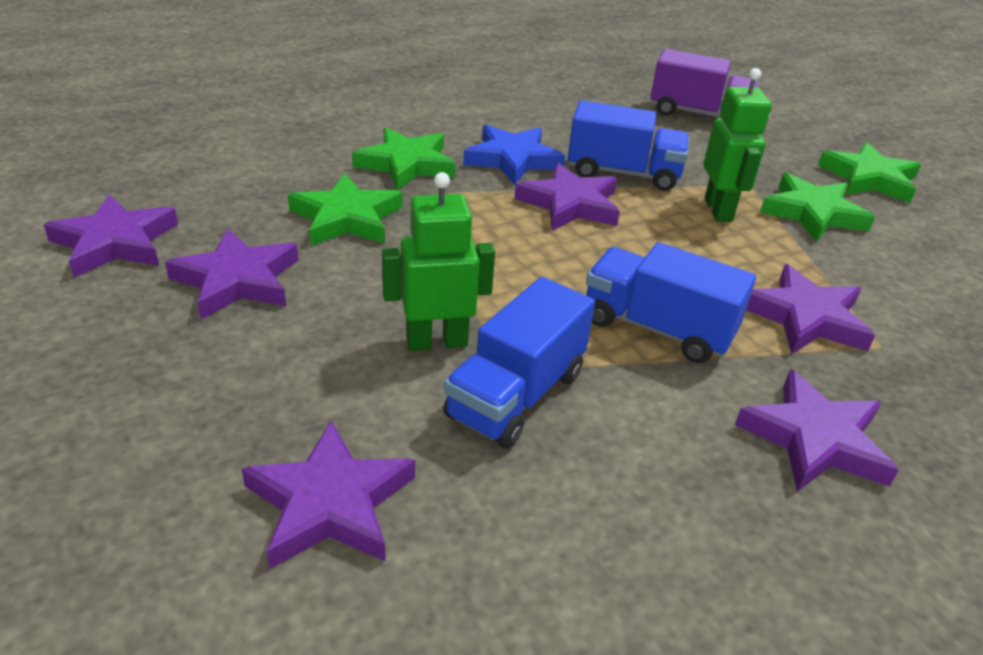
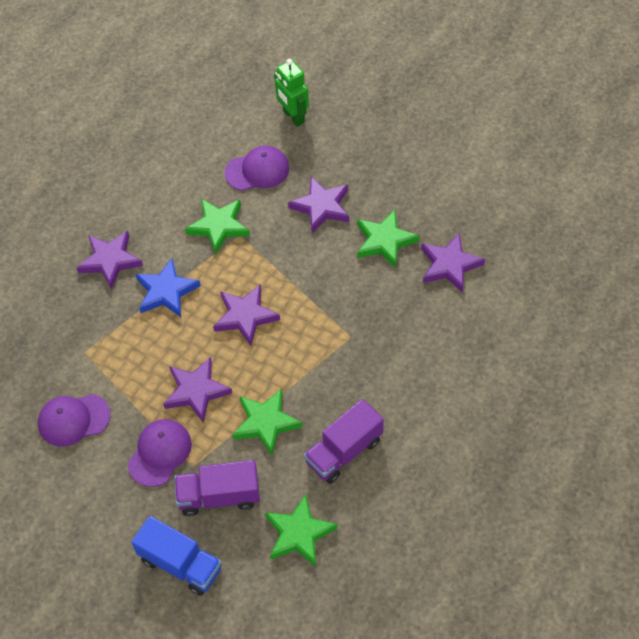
blue truck: [443,277,595,448] [568,100,689,191] [586,242,756,363] = 3 -> [131,516,222,596] = 1
green robot: [382,172,495,351] [703,68,772,222] = 2 -> [274,59,309,127] = 1
purple cap: none = 0 -> [38,394,111,447] [128,419,192,487] [225,146,289,191] = 3
purple star: [44,195,178,278] [165,229,298,319] [241,421,415,569] [514,162,620,231] [735,369,899,492] [746,264,875,354] = 6 -> [77,231,143,289] [163,357,232,423] [213,284,280,346] [288,177,349,233] [421,233,485,293] = 5
purple truck: [651,49,759,118] = 1 -> [174,460,260,516] [304,399,384,484] = 2

